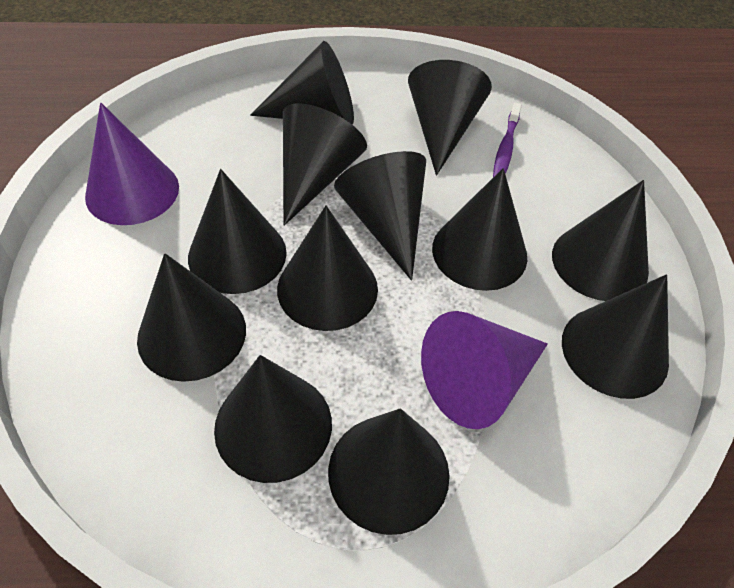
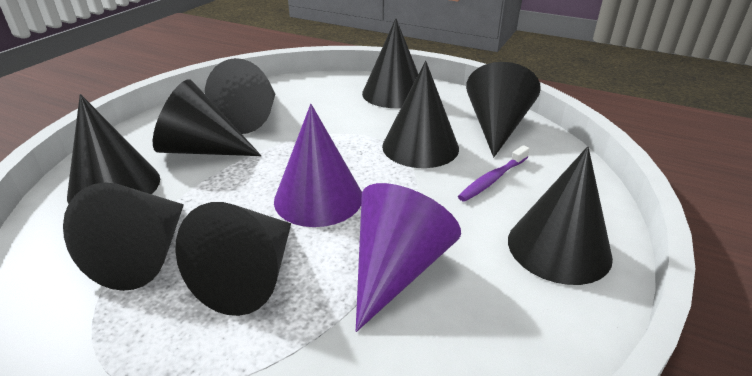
black cone: [137,253,246,382] [188,169,287,294] [214,355,332,483] [250,41,354,125] [277,206,378,331] [283,104,367,226] [328,408,450,535] [334,151,426,281] [408,60,492,176] [432,168,527,291] [552,180,649,301] [562,274,669,399] = 12 -> [63,182,184,291] [67,94,160,204] [153,79,262,156] [175,202,291,316] [205,58,275,134] [362,18,418,108] [382,61,459,168] [466,62,541,157] [508,146,613,285] = 9

